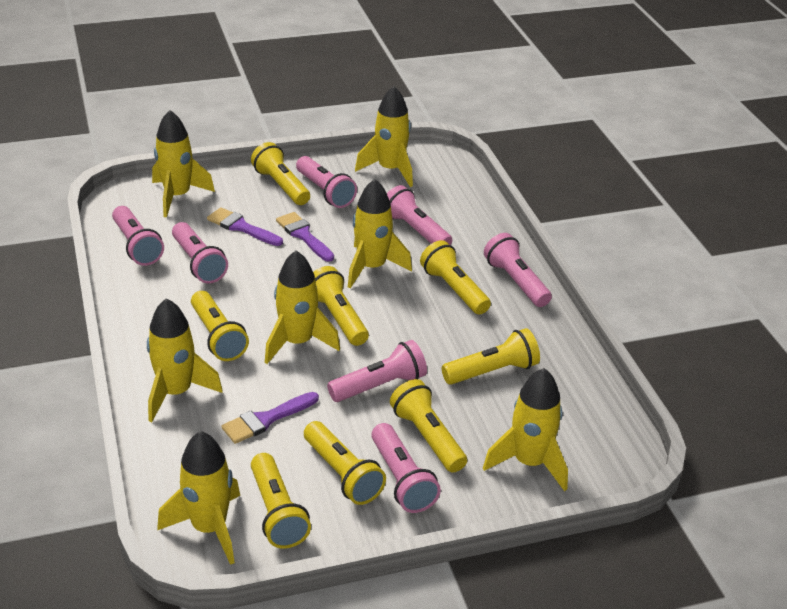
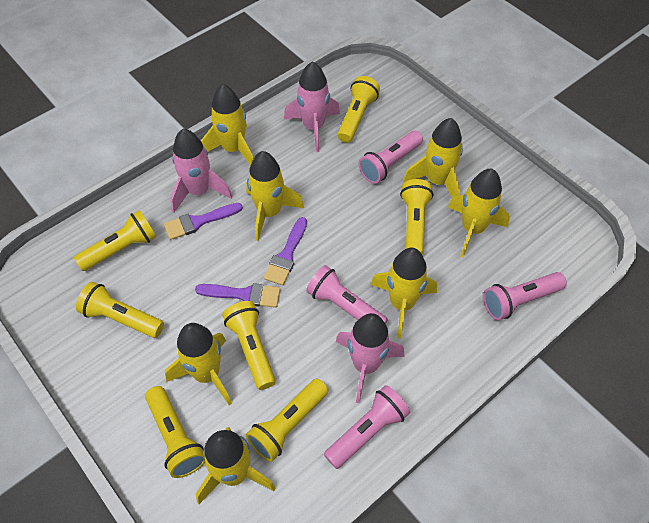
pink flashlight: [112,206,164,266] [172,222,228,283] [296,156,357,208] [327,340,427,402] [371,423,441,513] [387,185,452,245] [484,233,552,307] = 7 -> [306,265,388,324] [324,385,410,469] [358,131,423,184] [483,272,567,320] = 4
pink rocket: none = 0 -> [170,129,233,213] [284,61,340,152] [336,313,405,403] = 3
yellow flashlight: [191,291,249,361] [251,142,310,205] [251,453,311,549] [304,421,386,505] [313,266,369,346] [390,379,467,473] [420,240,491,315] [442,328,540,385] = 8 -> [74,210,156,271] [76,282,164,338] [145,386,205,478] [222,301,276,390] [246,378,328,462] [337,76,380,143] [400,179,433,255] = 7

